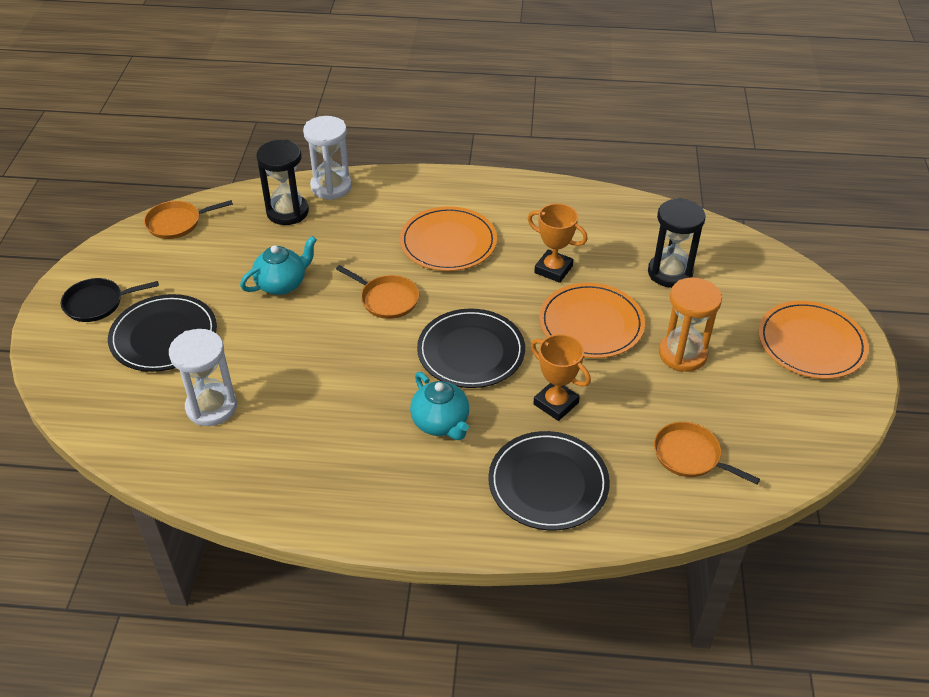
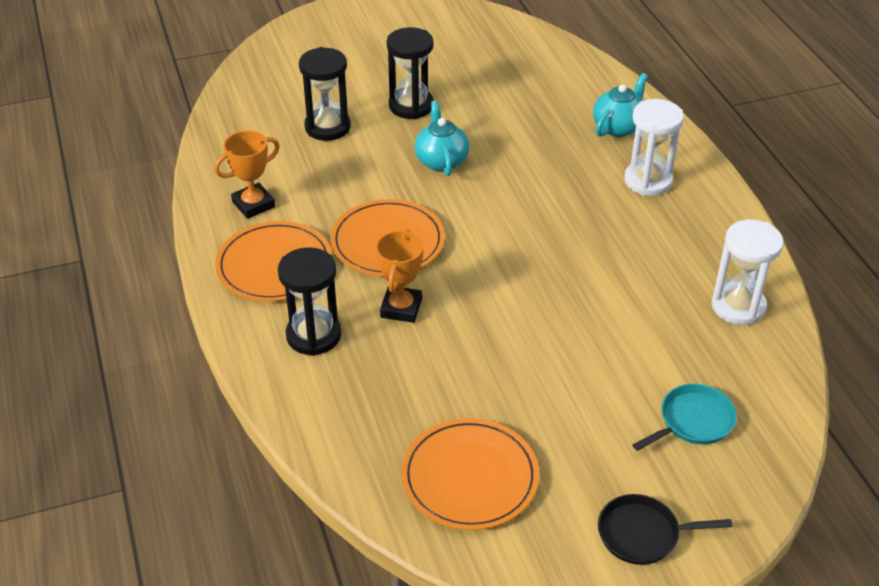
black hourglass: [256,140,309,225] [648,198,706,288] = 2 -> [278,247,341,356] [299,47,351,141] [387,27,434,119] = 3
black plate: [108,294,217,372] [417,308,525,388] [488,431,610,530] = 3 -> none = 0
orange hourglass: [659,278,722,372] = 1 -> none = 0
orange pan: [144,200,233,239] [336,265,419,319] [654,422,760,485] = 3 -> none = 0
turquoise pan: none = 0 -> [632,384,737,451] = 1

